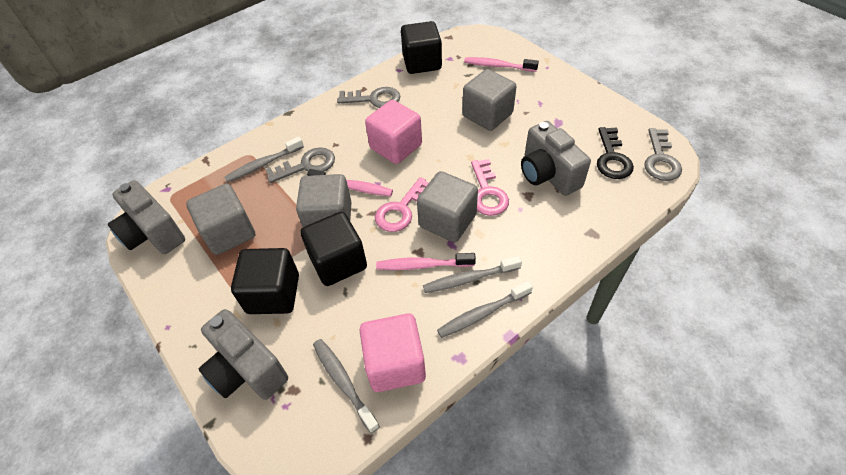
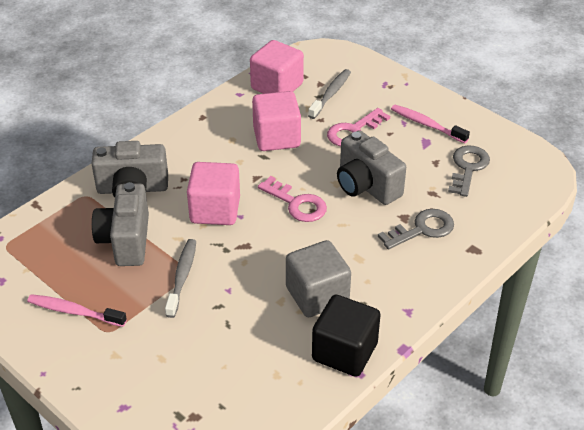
black cube: [231,248,299,314] [300,212,367,286] [401,21,442,74] = 3 -> [312,295,381,377] = 1
black key: [597,127,634,179] = 1 -> none = 0
grey cube: [186,184,255,255] [296,174,352,227] [417,171,478,242] [463,69,516,131] = 4 -> [286,240,351,317] = 1
grey key: [265,147,335,183] [337,87,400,108] [644,128,682,181] = 3 -> [378,209,454,250] [448,145,490,197] = 2
grey toothbrush: [224,136,304,183] [313,339,380,433] [423,256,522,293] [437,281,533,338] = 4 -> [165,239,196,318] [308,69,351,119] = 2
pink cube: [359,313,426,392] [365,100,422,164] = 2 -> [187,162,240,225] [250,40,304,94] [252,91,301,151] = 3
pink toothbrush: [307,169,393,196] [376,253,476,270] [464,57,539,72] = 3 -> [27,294,127,327] [391,105,470,143] = 2

